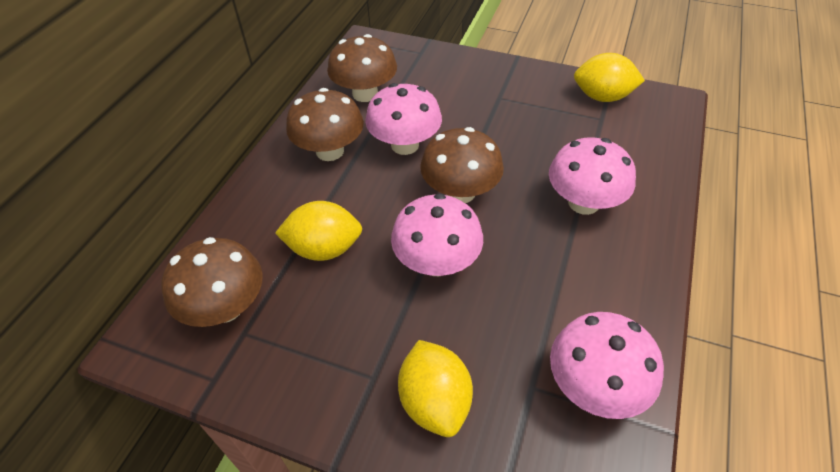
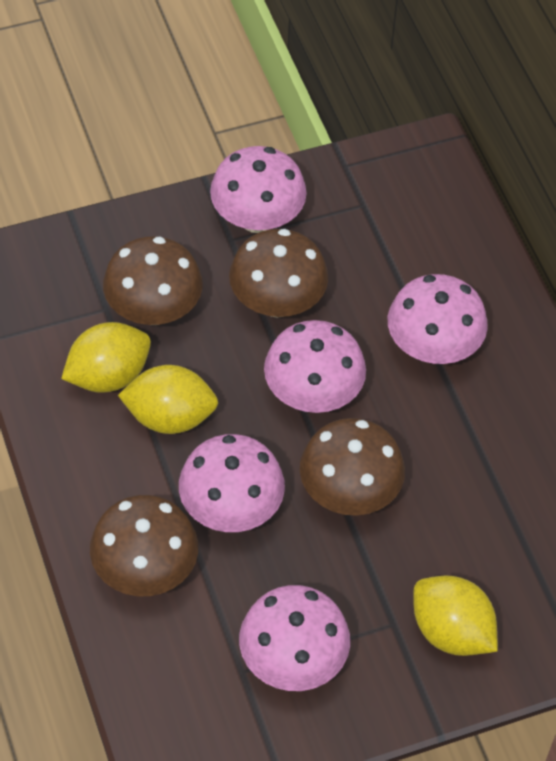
pink mushroom: [365,83,442,155] [391,193,483,276] [549,137,636,215] [550,312,664,419] = 4 -> [179,434,285,532] [210,146,307,233] [239,585,350,691] [264,320,366,413] [388,274,488,364] = 5

